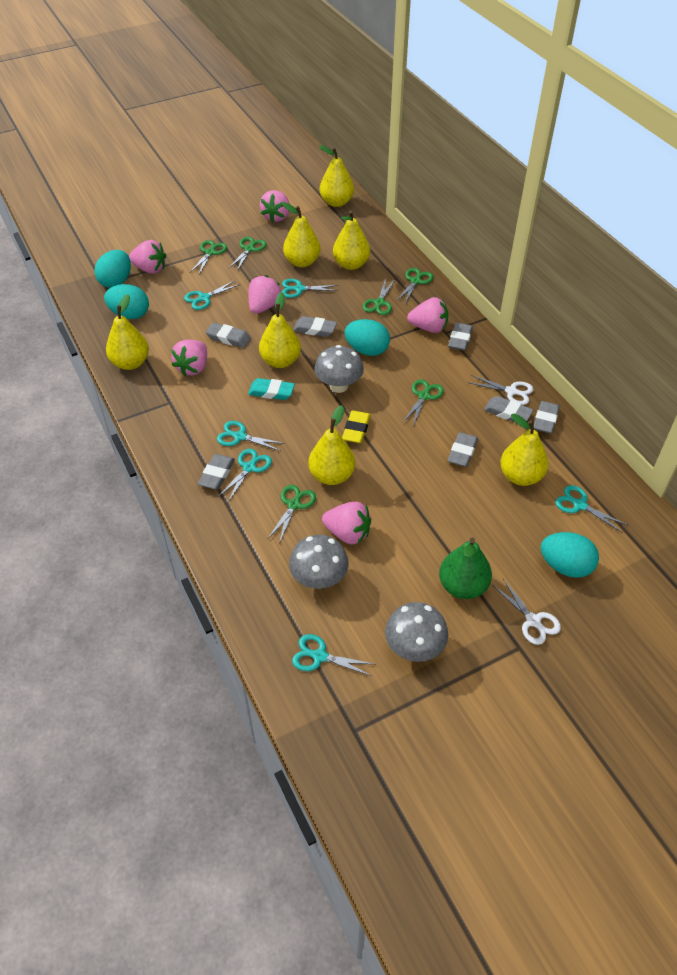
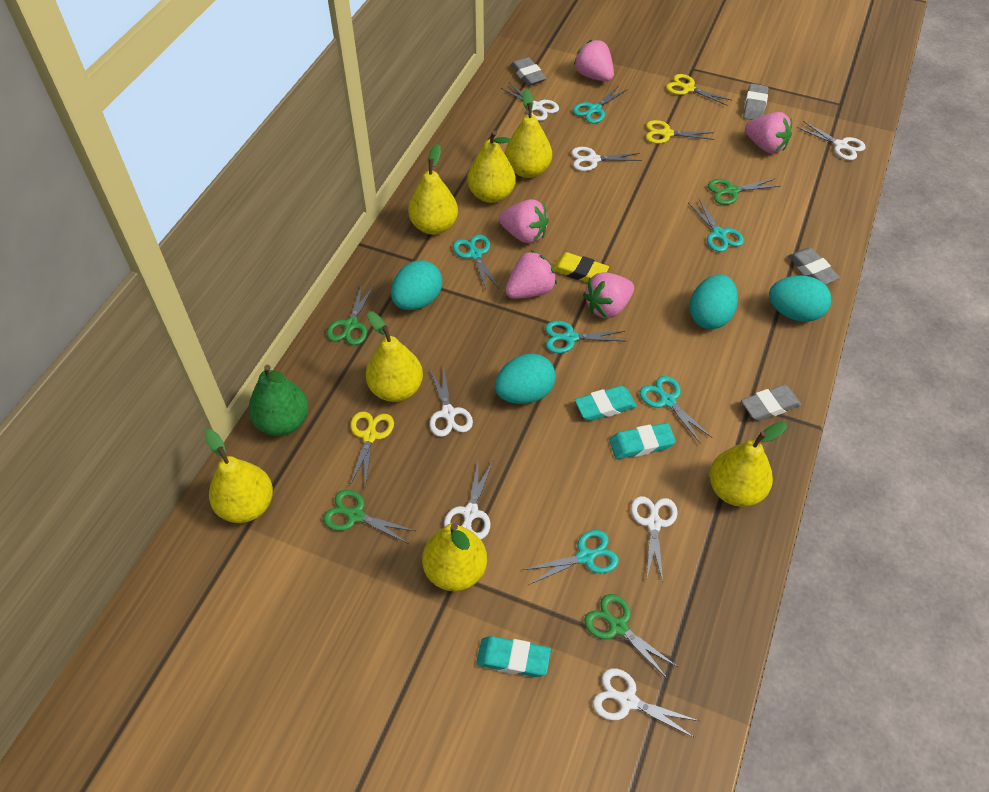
green scissors: [190,240,227,274] [228,237,267,271] [268,485,316,543] [363,278,395,315] [396,268,434,304] [402,379,444,426] = 6 -> [323,490,415,544] [327,284,374,345] [584,594,678,678] [708,178,780,205] = 4
grey eraser: [198,454,235,490] [206,322,251,348] [293,316,337,337] [448,323,472,351] [448,432,478,467] [484,396,534,423] [534,401,560,434] = 7 -> [511,57,547,86] [741,384,801,421] [743,84,768,120] [788,248,840,285] = 4
grey mushroom: [289,535,349,589] [314,345,364,393] [385,602,448,662] = 3 -> none = 0
pink strawberry: [129,240,166,274] [171,340,207,376] [248,275,281,314] [260,190,289,223] [322,501,371,545] [407,297,448,333] = 6 -> [499,199,548,244] [505,251,557,299] [574,40,614,82] [583,272,634,318] [745,112,792,154] = 5
turquoise eraser: [248,378,295,400] = 1 -> [476,636,551,677] [575,386,637,421] [609,423,676,459] = 3
white scissors: [470,375,534,405] [493,579,561,645] = 2 -> [429,365,473,437] [444,461,493,540] [501,83,559,121] [571,147,642,171] [593,668,699,738] [631,496,678,582] [797,121,866,160] = 7
yellow scissors: none = 0 -> [350,411,394,486] [646,120,714,144] [666,74,731,106] = 3

